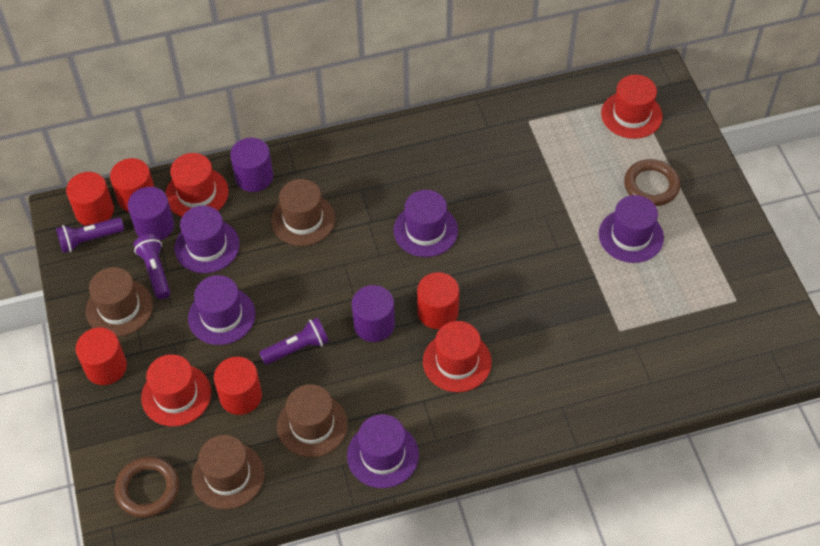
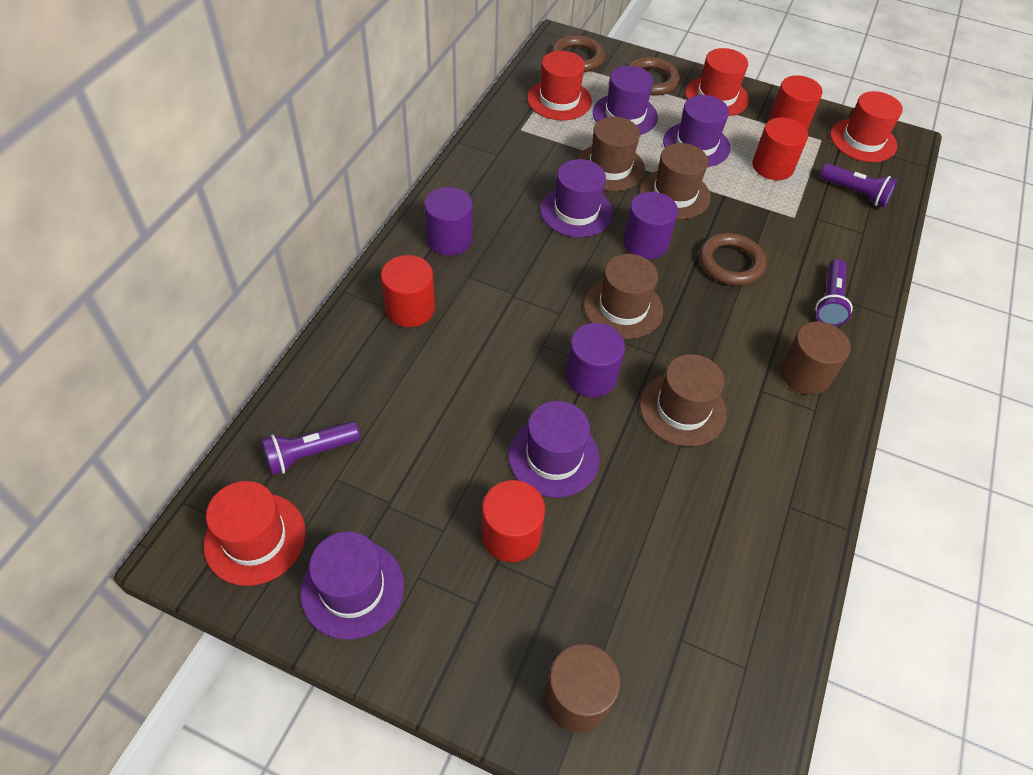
brown cylinder: none = 0 -> [544,644,621,733] [780,321,851,395] = 2
brown ring: [114,457,179,517] [624,159,681,206] = 2 -> [551,35,605,72] [627,57,680,96] [699,233,766,286] = 3
red cylinder: [66,172,114,226] [76,327,127,385] [110,158,154,212] [214,357,262,415] [417,272,459,329] = 5 -> [381,255,435,327] [482,480,545,562] [752,117,808,180] [769,75,822,130] = 4

